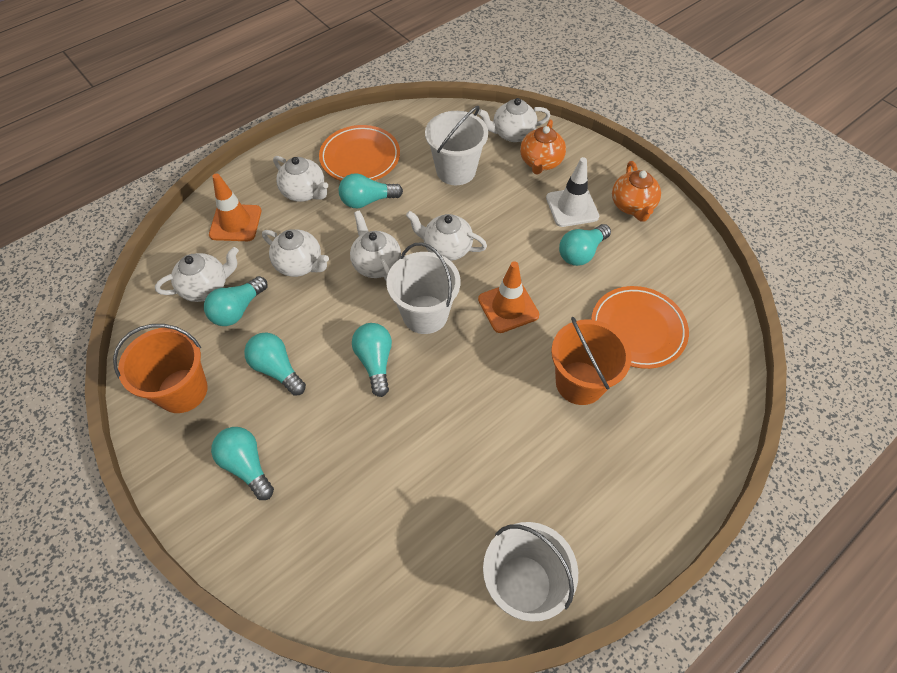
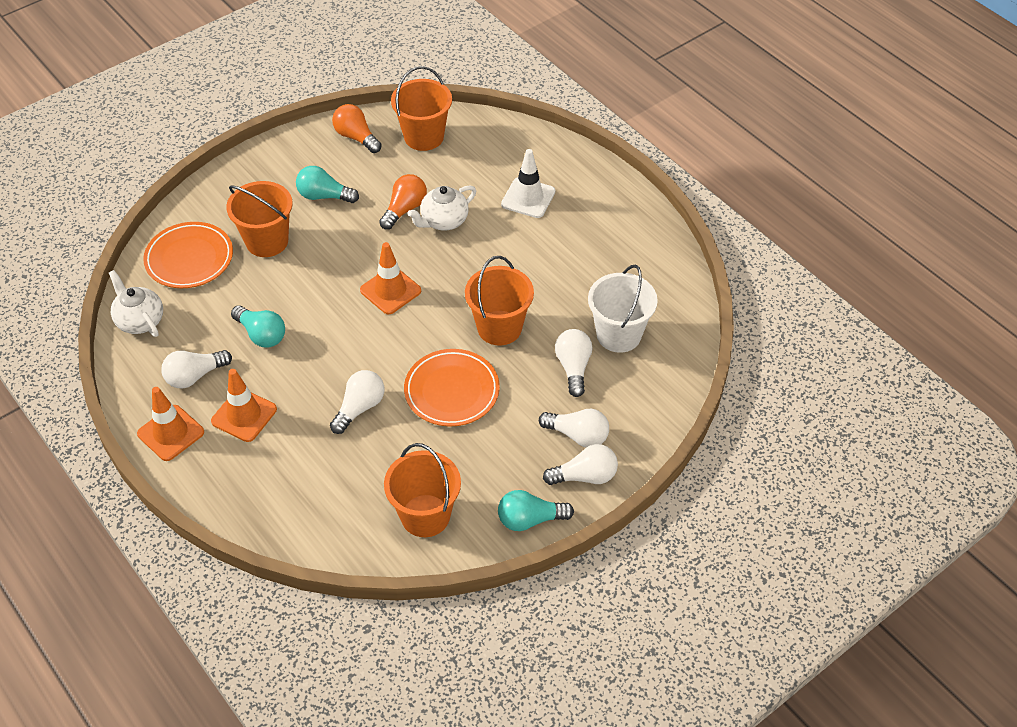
orange bucket: [113,324,208,413] [551,317,632,405] = 2 -> [226,181,293,257] [384,443,461,537] [391,66,452,151] [465,256,534,346] = 4
orange light bulb: none = 0 -> [332,104,382,153] [379,174,427,230] = 2
orange teapot: [520,120,566,175] [612,161,661,222] = 2 -> none = 0
orange traffic cone: [209,173,261,241] [478,261,539,333] = 2 -> [137,387,204,461] [211,369,277,442] [360,242,421,315] = 3
turquoise light bulb: [204,276,268,326] [211,427,274,500] [244,333,306,396] [339,173,403,208] [352,323,392,397] [559,224,611,266] = 6 -> [231,306,285,348] [296,166,359,203] [498,490,574,531] = 3
white bucket: [386,242,460,334] [425,106,488,185] [483,522,578,622] = 3 -> [588,265,658,353] = 1
white light bulb: none = 0 -> [161,350,232,388] [330,370,384,434] [539,409,609,448] [543,444,618,485] [555,329,593,397] = 5
white teapot: [155,247,239,302] [262,229,329,277] [273,156,328,202] [350,210,401,282] [406,211,487,261] [478,98,550,142] = 6 -> [109,270,163,337] [407,185,476,231] = 2

